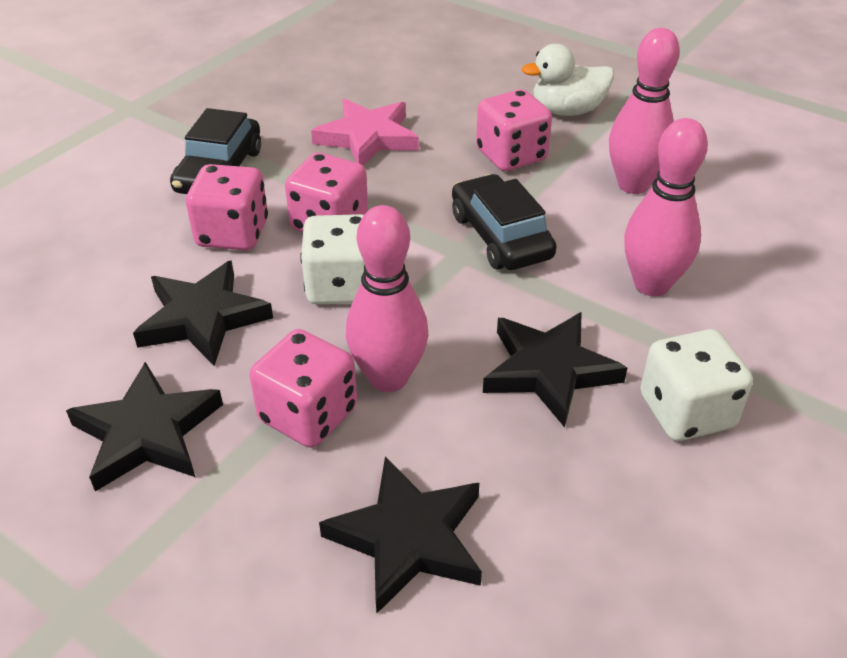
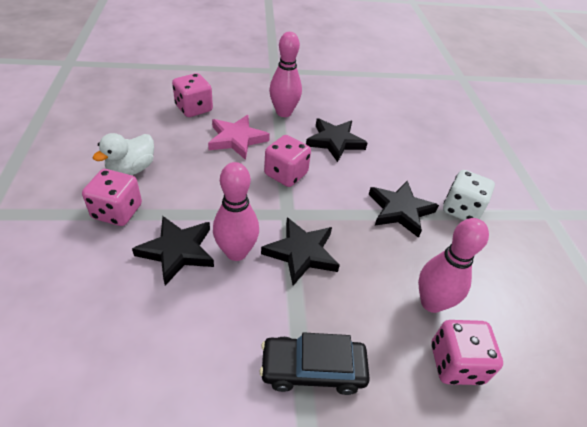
black car: [170,108,261,194] [452,174,556,270] = 2 -> [260,332,370,395] = 1
white dice: [300,214,365,304] [640,329,753,441] = 2 -> [443,170,495,220] = 1

